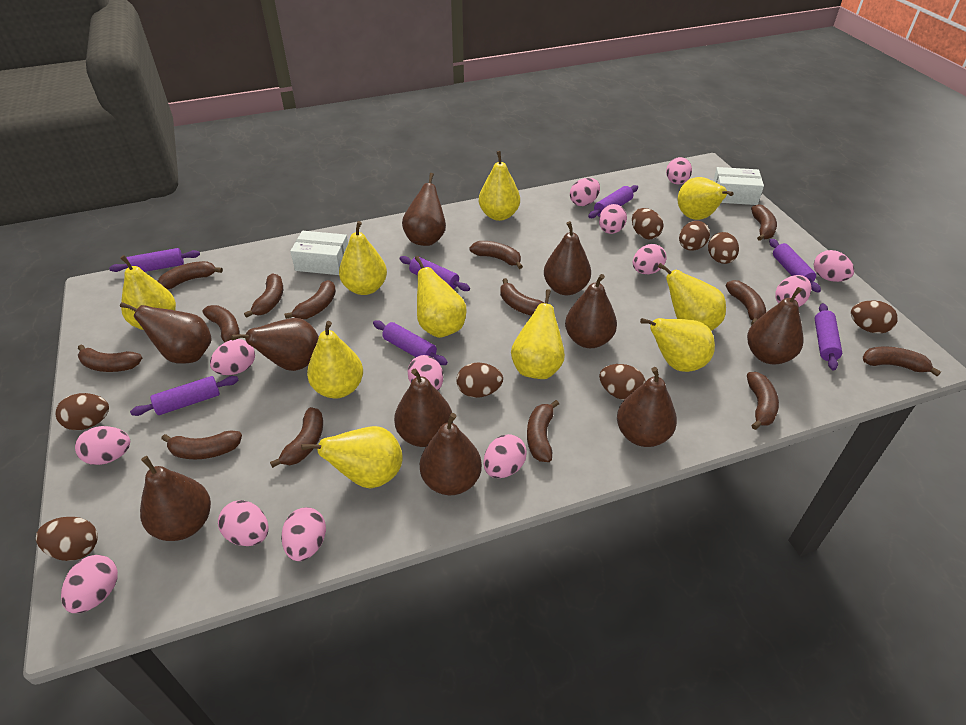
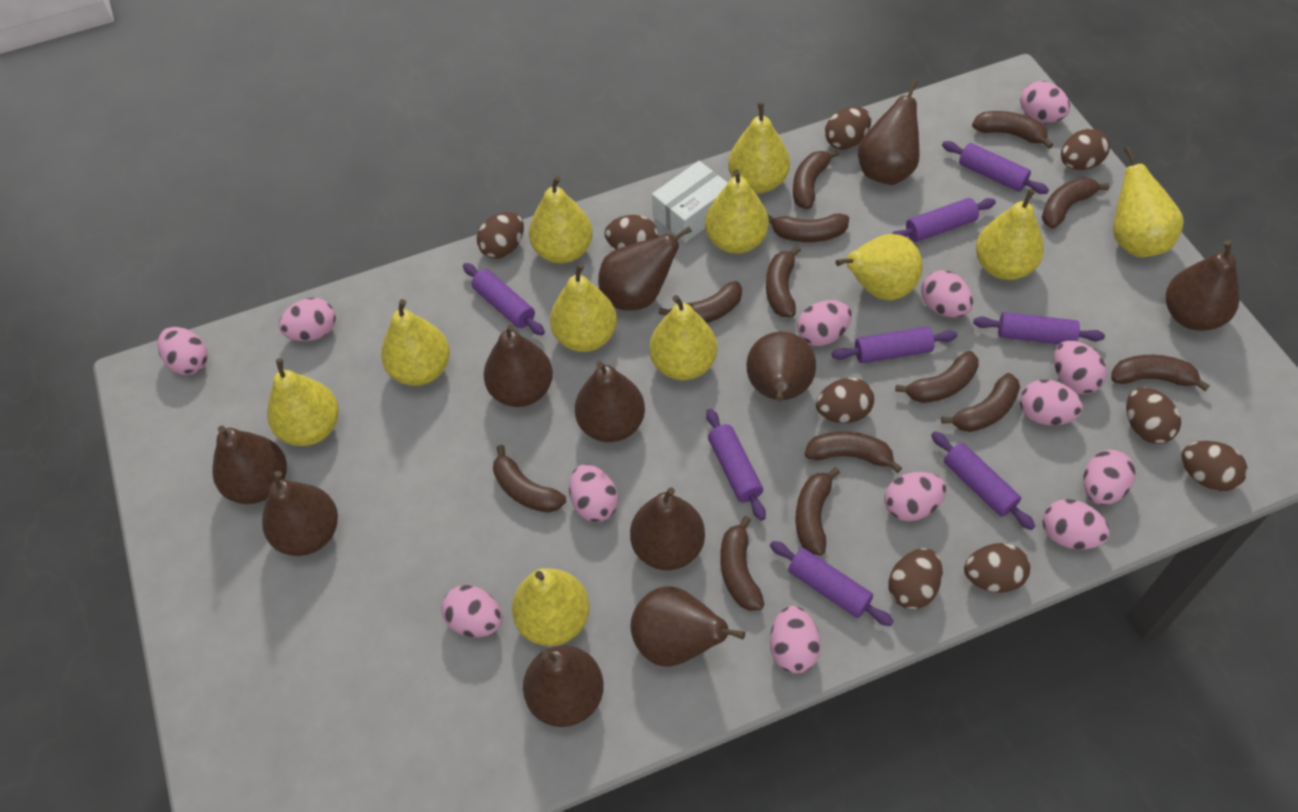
brown banana: [78,345,142,372] [158,261,223,289] [162,431,242,459] [202,305,240,342] [244,273,283,318] [270,407,323,468] [284,280,336,319] [469,241,523,269] [500,278,544,316] [527,400,559,462] [726,280,766,325] [747,372,779,430] [751,204,777,241] [863,347,941,376] = 14 -> [493,445,566,513] [659,281,742,323] [720,516,764,611] [766,246,801,317] [768,213,849,242] [793,149,839,209] [795,467,840,556] [804,431,902,473] [895,351,979,403] [941,373,1020,432] [972,111,1053,149] [1042,177,1110,228] [1111,355,1210,391] = 13
brown egg: [36,517,98,561] [55,393,109,430] [456,363,503,398] [599,364,646,400] [632,208,663,239] [679,221,710,251] [708,232,739,264] [851,301,898,334] = 8 -> [477,212,524,259] [604,215,659,249] [816,378,874,423] [825,107,871,150] [889,548,943,609] [964,543,1030,593] [1061,128,1110,170] [1126,387,1181,444] [1181,441,1247,491] = 9
brown pear: [120,302,212,364] [140,456,211,541] [231,318,319,371] [394,369,453,447] [402,173,446,246] [420,413,482,495] [544,221,591,295] [565,274,617,348] [617,367,677,447] [747,287,804,365] = 10 -> [212,426,287,504] [262,471,338,556] [483,324,553,407] [523,645,604,727] [575,361,645,442] [598,226,692,311] [630,487,705,570] [631,586,745,666] [747,332,816,401] [858,79,920,185] [1166,240,1240,331] = 11
purple rolling pin: [109,248,200,272] [130,376,238,416] [373,321,448,365] [400,256,470,291] [588,185,638,218] [769,239,821,293] [815,303,842,370] = 7 -> [463,263,545,335] [706,409,766,521] [770,541,894,626] [832,326,957,363] [891,198,996,242] [931,431,1035,530] [942,141,1049,194] [973,312,1105,344] = 8
white box: [290,231,348,275] [713,167,764,205] = 2 -> [652,161,728,243] = 1
yellow pear: [120,255,176,330] [301,426,403,488] [307,321,363,398] [339,221,387,295] [415,256,467,338] [479,151,520,221] [511,289,565,379] [640,318,715,372] [658,263,726,331] [678,177,734,220] = 10 -> [267,358,339,446] [381,299,450,386] [512,568,590,646] [529,176,593,263] [550,264,617,352] [649,295,717,380] [705,169,769,254] [728,102,790,193] [836,234,923,301] [976,189,1044,280] [1113,147,1184,257] = 11

